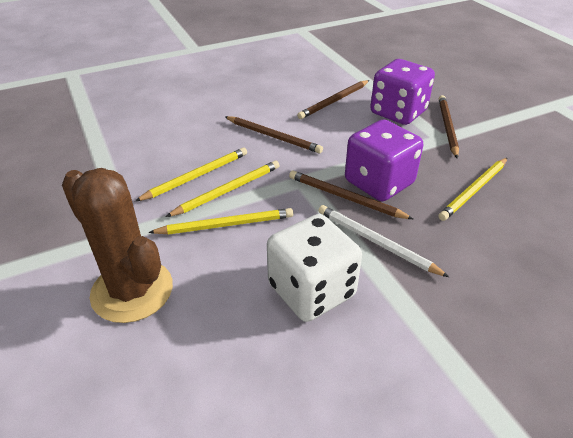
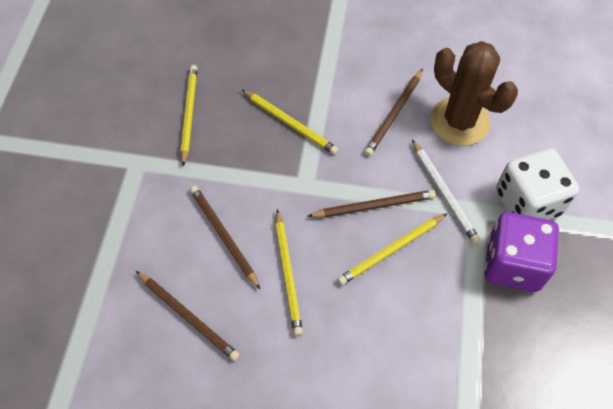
purple dice: [345,119,423,201] [370,59,435,125] = 2 -> [484,212,559,292] = 1

